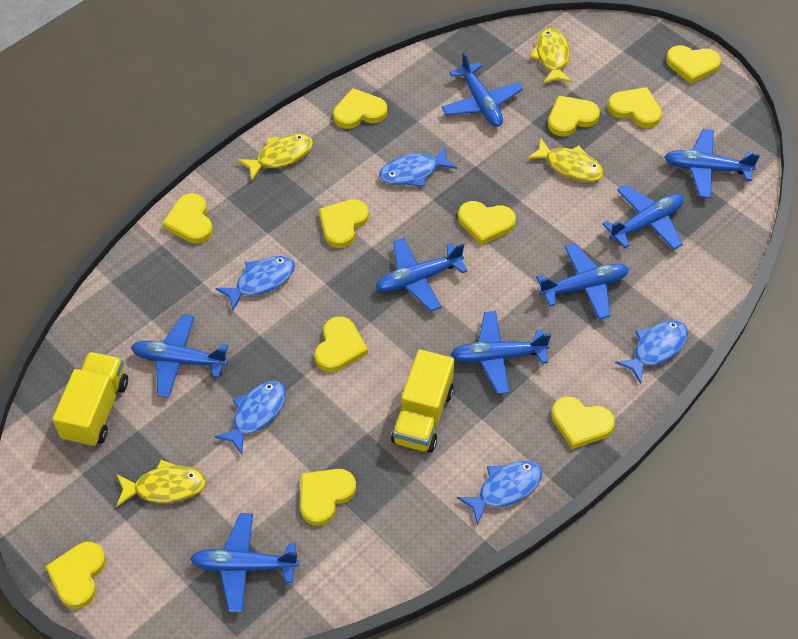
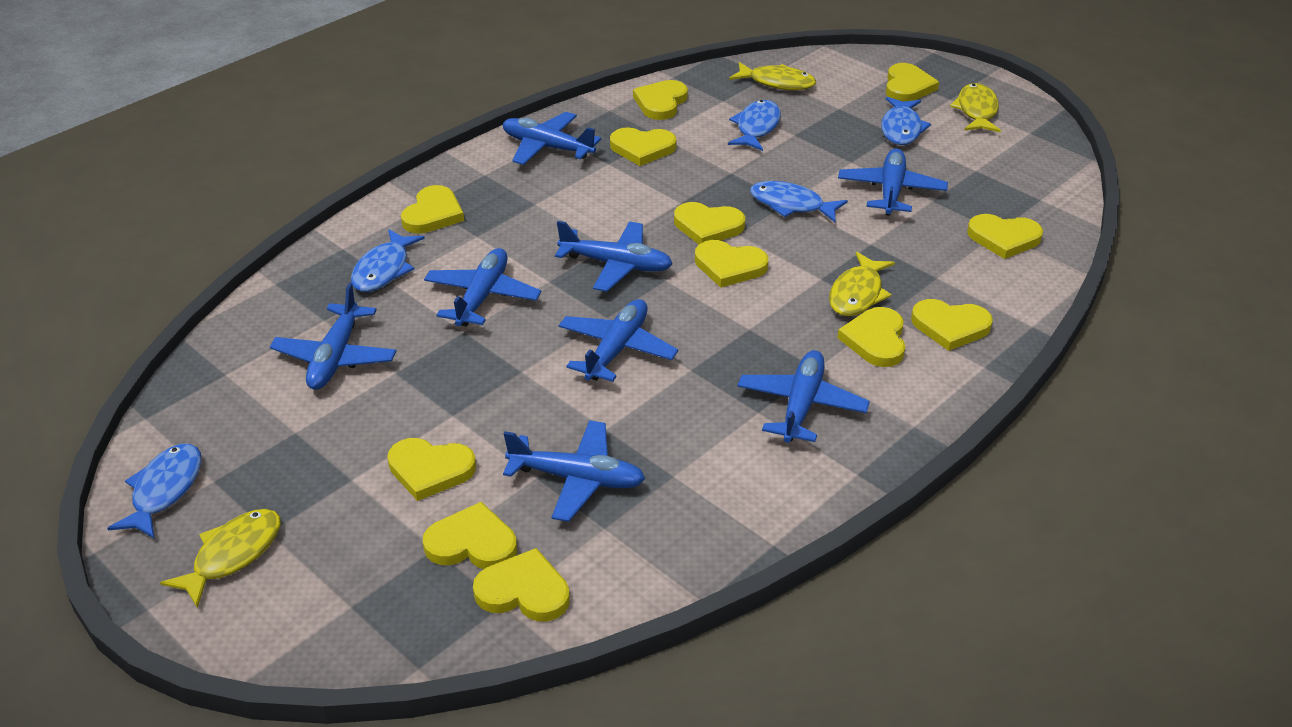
yellow heart: [45,542,106,609] [162,193,213,244] [300,469,356,526] [315,316,368,372] [319,199,369,248] [333,88,387,129] [458,201,516,245] [548,95,600,137] [551,396,615,449] [608,87,662,128] [666,45,721,84] = 11 -> [387,438,476,501] [401,185,464,234] [423,502,517,569] [473,548,570,621] [610,127,676,166] [633,80,688,120] [674,202,745,244] [695,240,769,288] [837,307,905,367] [886,63,939,102] [911,299,993,351] [967,214,1043,259] = 12
yellow truck: [53,352,128,447] [391,349,454,453] = 2 -> none = 0

